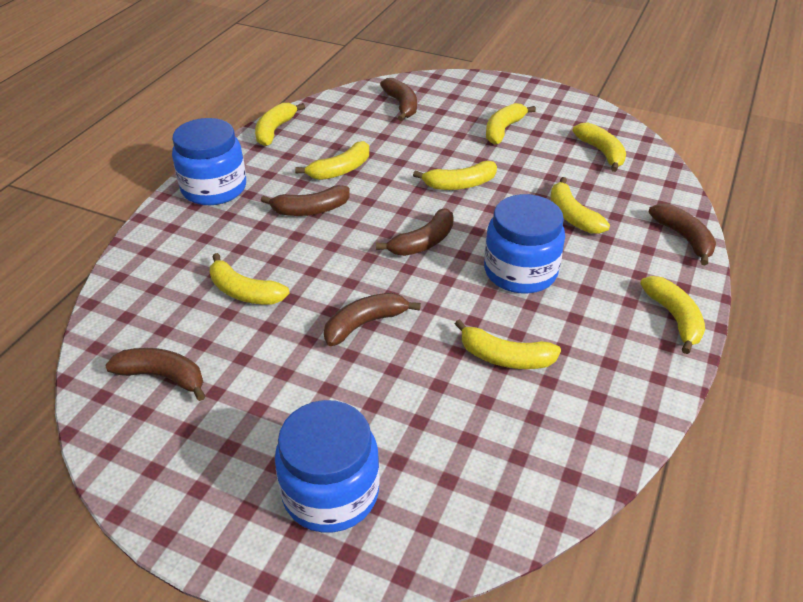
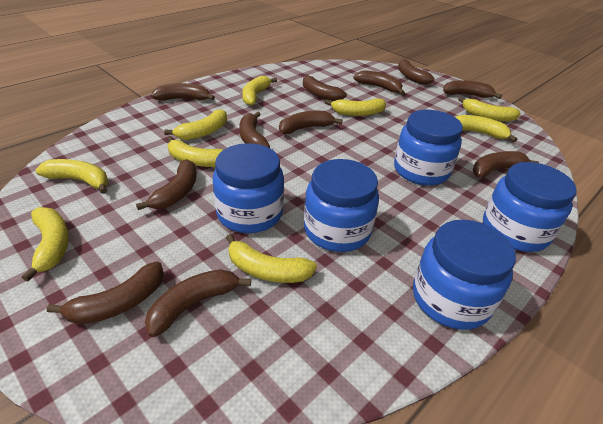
blue jar: [172,118,246,205] [275,400,380,533] [484,194,565,294] = 3 -> [213,143,284,233] [304,159,379,252] [394,110,463,186] [413,220,516,330] [483,162,577,252] = 5
brown banana: [105,348,205,401] [261,185,350,216] [324,293,421,346] [376,208,454,256] [380,78,417,121] [648,203,716,266] = 6 -> [47,262,164,324] [136,159,197,210] [145,269,251,337] [151,83,215,101] [240,111,270,148] [279,111,343,134] [303,74,347,101] [353,70,405,95] [398,59,435,85] [443,80,502,99] [473,151,539,178] = 11

